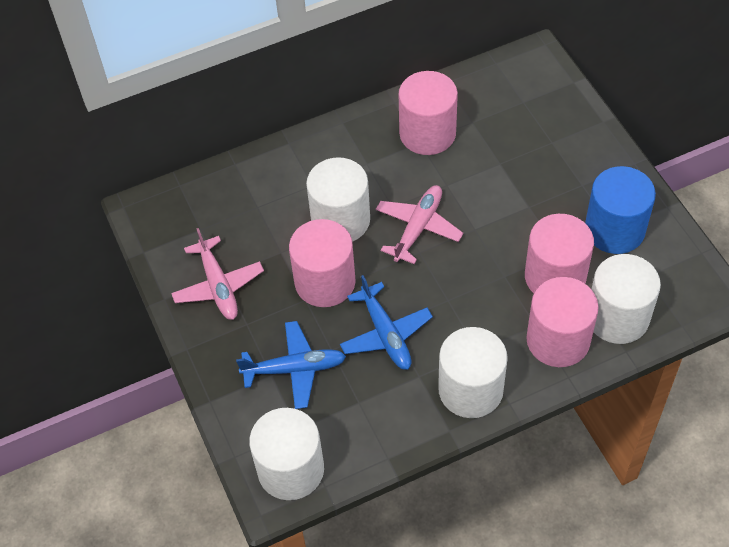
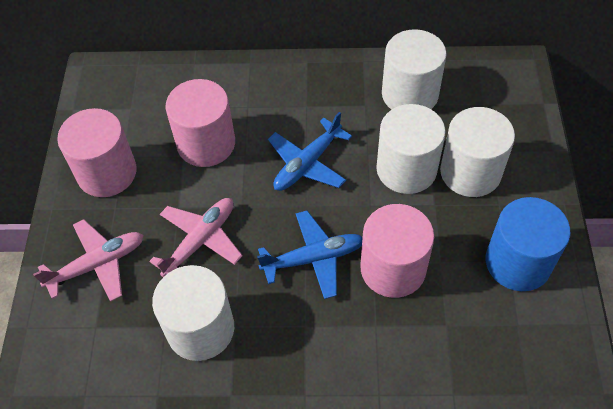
pink cylinder: [289,219,356,307] [399,71,458,155] [525,214,594,293] [526,277,599,367] = 4 -> [57,108,137,197] [165,79,235,167] [360,204,434,298] = 3

